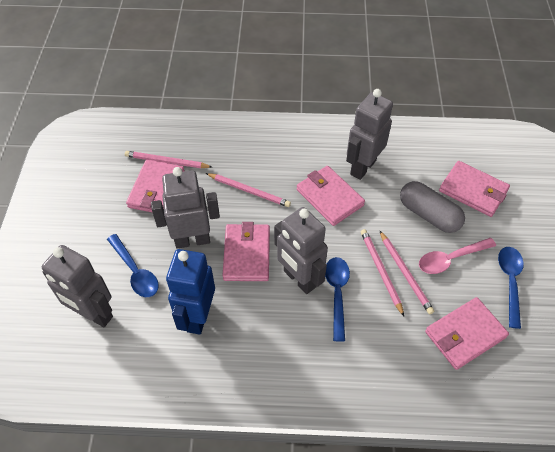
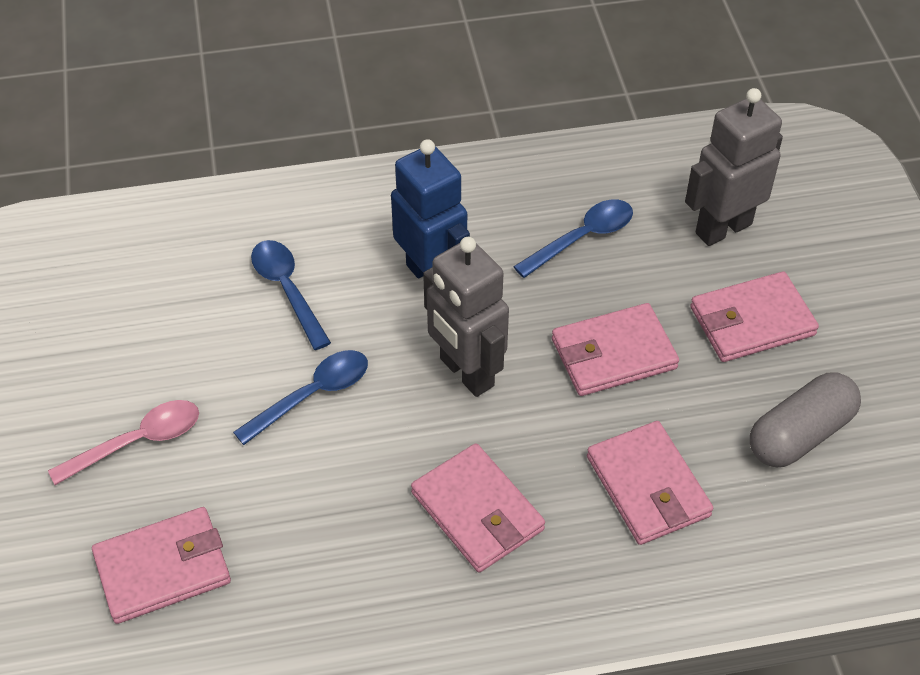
grey robot: [42,245,113,327] [151,167,220,249] [274,207,328,294] [346,89,393,180] = 4 -> [423,237,509,397] [685,88,783,246] = 2
pink pencil: [125,151,212,168] [206,173,291,207] [361,229,404,316] [379,230,434,314] = 4 -> none = 0

